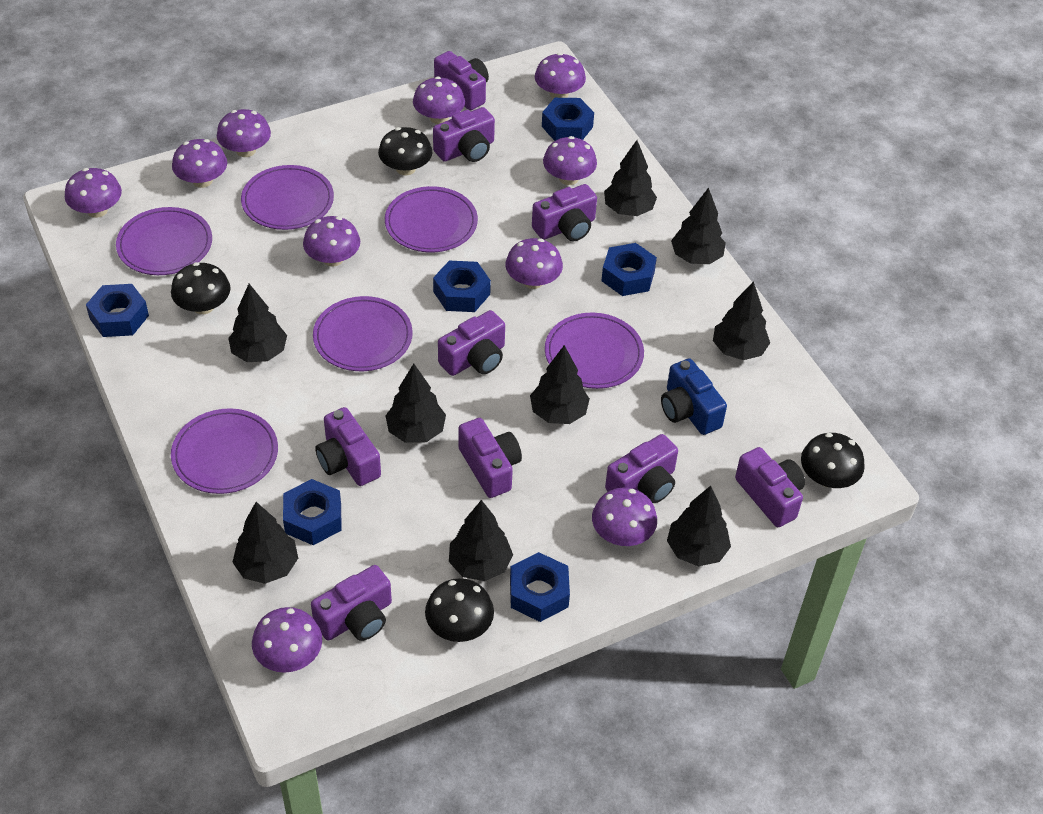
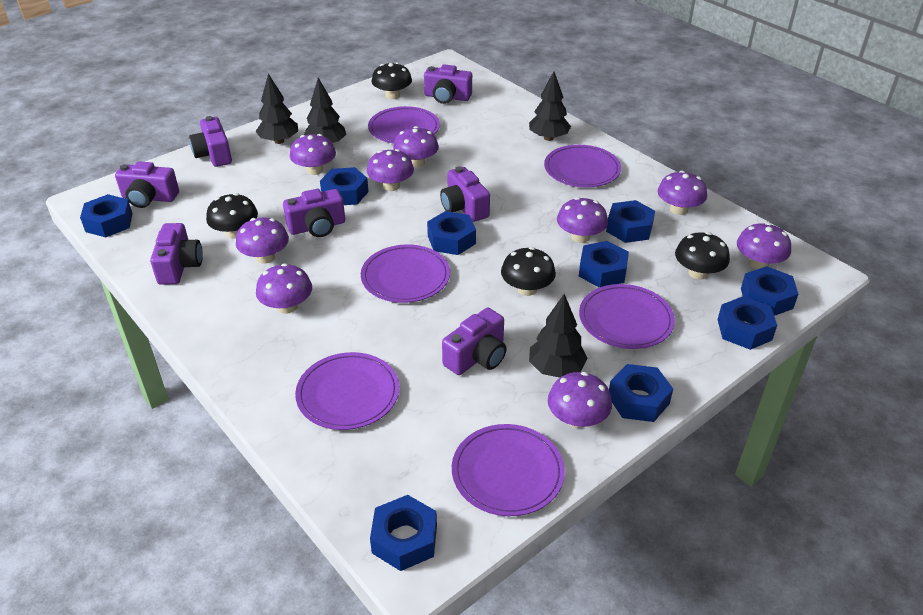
black tree: [228,284,287,362] [232,502,298,584] [385,364,446,443] [449,500,513,581] [530,345,590,424] [604,140,657,216] [667,486,731,566] [671,187,726,264] [713,281,770,360] = 9 -> [256,74,298,144] [304,77,346,143] [529,71,571,141] [529,294,588,378] = 4
blue camera: [661,358,727,435] = 1 -> none = 0
blue nut: [86,284,149,337] [283,479,342,545] [433,261,491,312] [510,552,570,622] [542,98,594,141] [601,243,657,296] = 6 -> [80,194,133,237] [320,167,369,205] [370,495,437,571] [427,211,476,255] [579,241,629,287] [606,200,655,243] [609,364,673,422] [717,296,777,350] [741,266,798,316] = 9
purple camera: [311,565,392,641] [315,407,381,486] [433,107,495,162] [434,51,489,110] [438,310,505,376] [458,418,522,498] [532,184,597,241] [605,434,678,503] [735,447,805,527] = 9 -> [115,161,179,208] [150,223,203,285] [189,116,232,167] [283,189,345,237] [424,64,472,104] [440,166,490,222] [442,308,507,375] = 7
purple mushroom: [65,168,122,218] [172,139,227,188] [217,109,271,157] [252,607,322,673] [303,216,360,267] [413,76,465,124] [505,238,563,289] [535,53,586,99] [543,136,597,185] [592,488,657,546] = 10 -> [236,217,289,264] [256,263,312,314] [290,134,336,175] [367,149,414,191] [393,126,439,168] [548,372,612,428] [557,197,608,243] [657,171,707,215] [737,223,791,269] = 9

